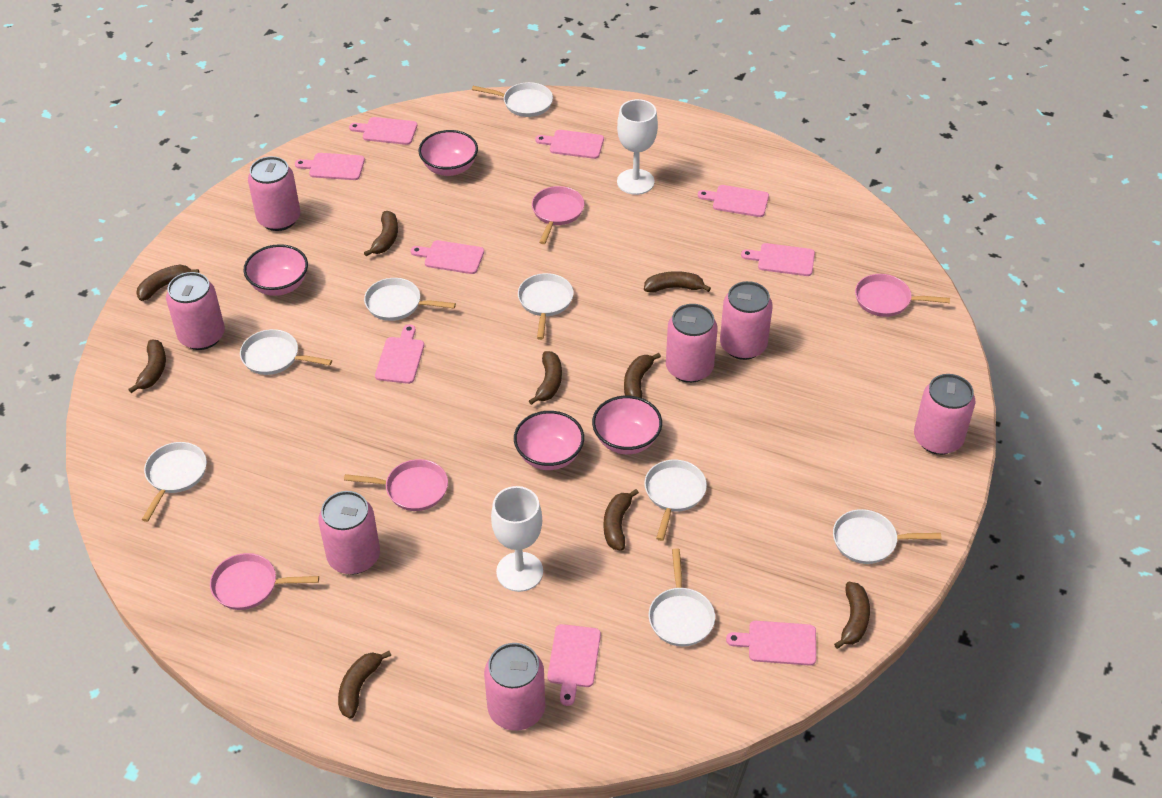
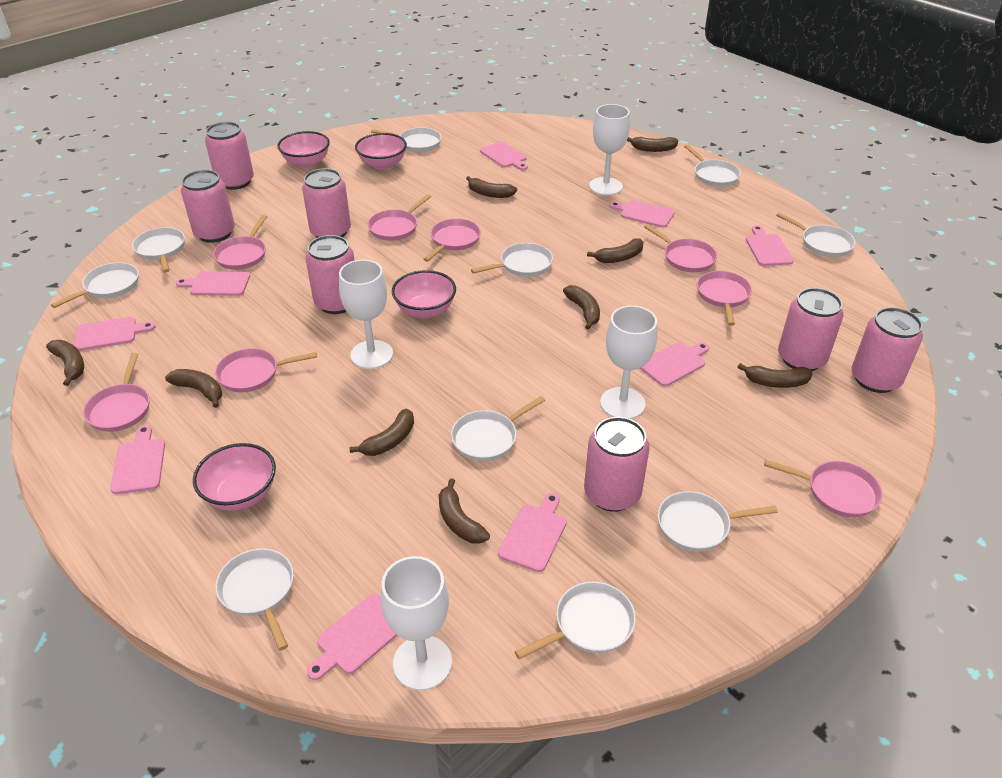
pink pan: [210,553,319,610] [344,459,448,511] [532,186,584,244] [855,274,950,317] = 4 -> [83,353,150,432] [213,215,267,270] [215,348,317,392] [368,194,431,241] [423,218,481,262] [644,224,717,272] [697,271,752,326] [764,460,883,517] = 8
white goblet: [491,486,543,592] [617,99,658,195] = 2 -> [339,260,393,369] [381,556,452,691] [589,104,630,195] [600,305,657,419] = 4
white pan: [141,442,207,522] [240,329,332,375] [364,278,456,321] [472,82,553,117] [518,273,574,340] [644,460,707,541] [649,548,715,646] [833,509,942,564] = 8 -> [51,262,139,308] [132,227,185,273] [216,548,294,651] [371,127,442,152] [451,396,545,461] [471,243,553,277] [514,582,636,659] [658,491,778,552] [684,144,741,187] [776,212,855,257] = 10

